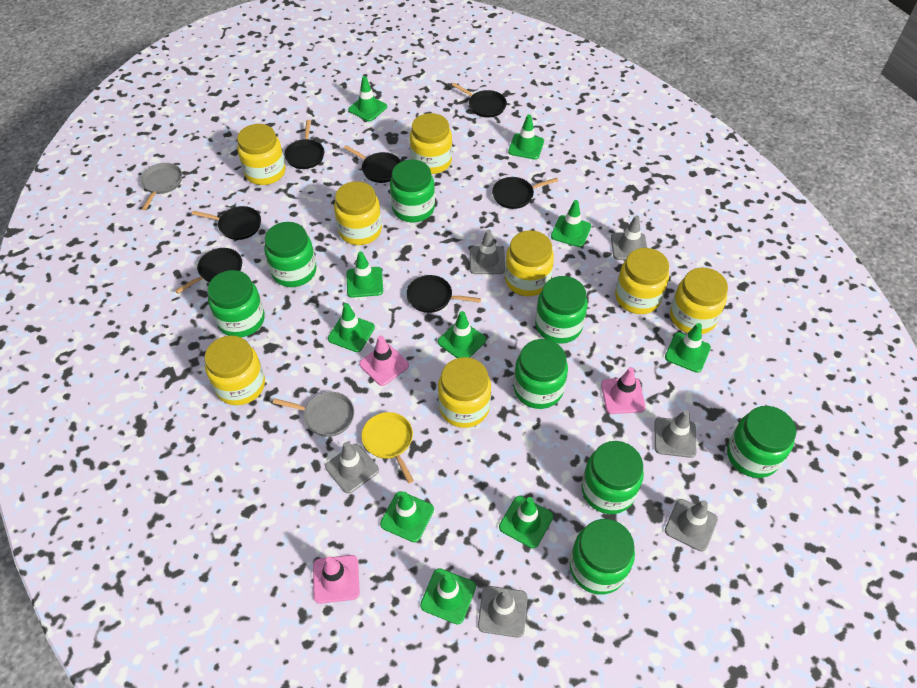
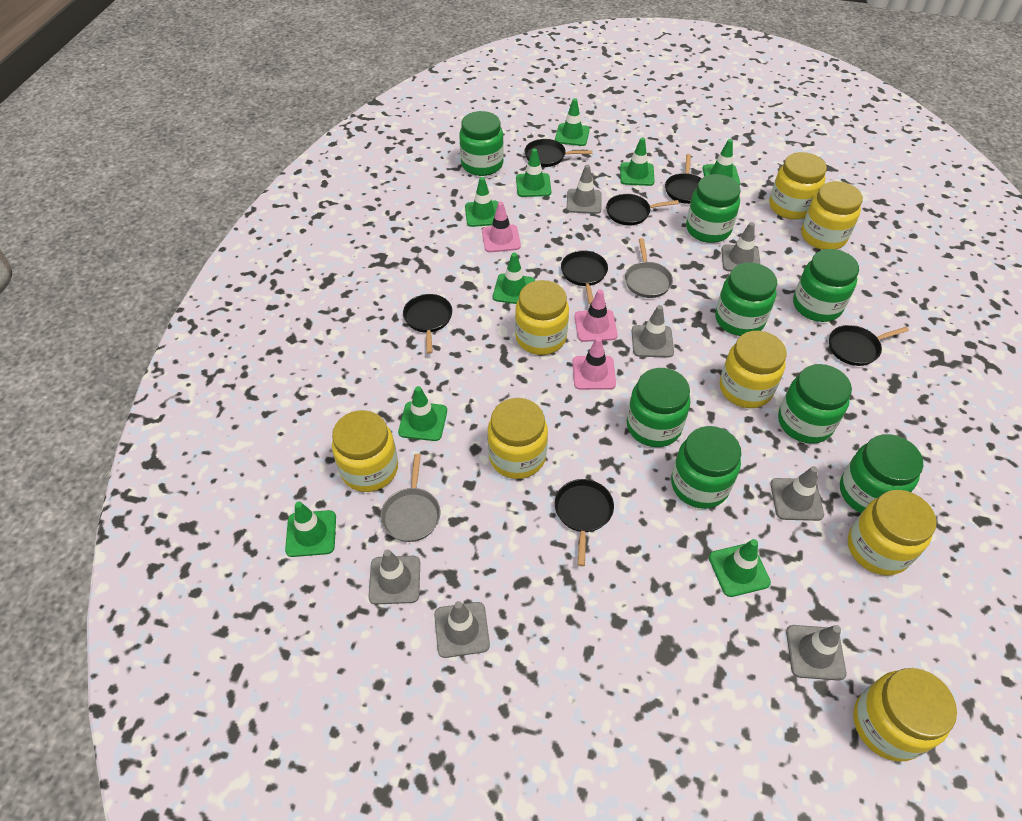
green traffic cone: [328,303,375,352] [346,252,383,298] [348,76,387,121] [380,491,434,542] [420,568,476,625] [438,311,486,358] [499,496,553,548] [508,115,544,160] [551,200,591,247] [665,323,711,373] = 10 -> [285,501,336,557] [398,386,447,441] [465,177,498,227] [493,253,535,304] [516,148,551,197] [555,98,590,146] [620,137,655,186] [703,139,740,185] [709,539,771,597] = 9
grey traffic cone: [325,442,379,494] [470,229,505,274] [478,586,528,638] [611,215,647,260] [654,410,696,458] [665,499,718,552] = 6 -> [368,549,420,604] [434,601,490,658] [567,165,602,214] [632,305,674,358] [721,222,760,271] [770,466,824,521] [786,625,846,681] = 7
yellow pan: [361,412,414,483] = 1 -> none = 0

